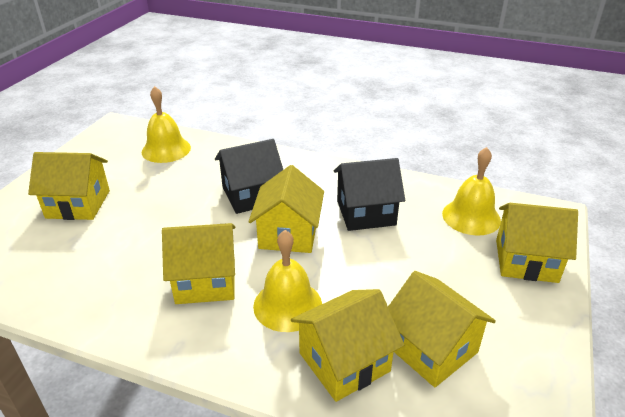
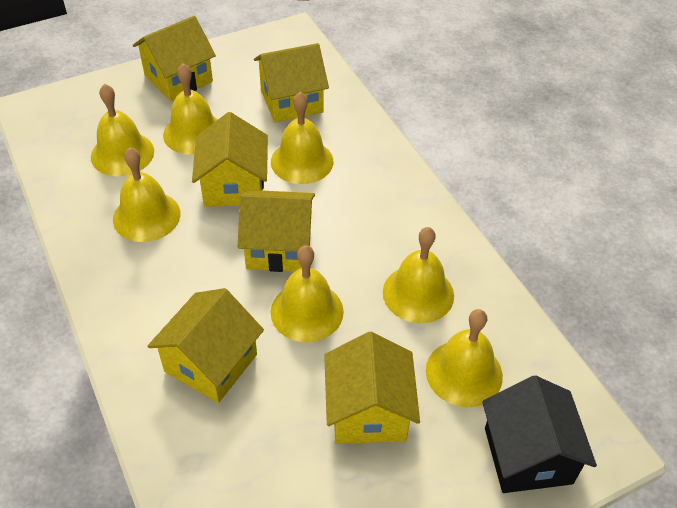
black house: [215,139,283,214] [334,158,405,231] = 2 -> [482,375,597,493] = 1
yellow bell: [141,86,191,163] [253,230,322,332] [442,147,501,236] = 3 -> [91,84,154,176] [113,147,180,242] [163,63,218,155] [271,92,333,184] [271,245,344,342] [383,227,454,323] [426,309,503,407] = 7

